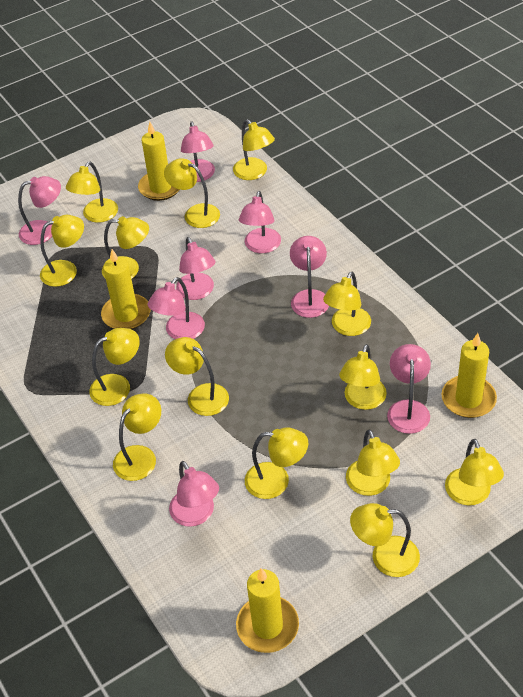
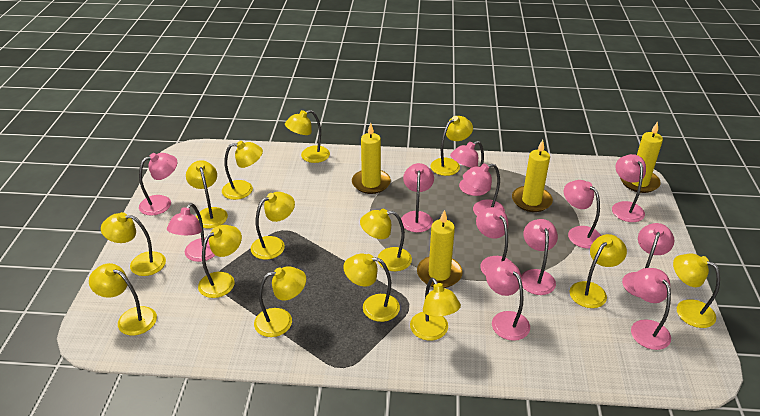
pink lamp: [18,176,61,245] [148,277,205,339] [169,461,219,527] [176,237,216,300] [181,121,215,182] [239,191,281,253] [290,236,329,318] [387,344,431,434] = 8 -> [139,153,177,216] [167,203,215,262] [401,163,434,233] [450,141,488,196] [463,163,505,216] [476,207,513,276] [486,261,530,341] [521,219,558,295] [564,180,601,249] [612,154,646,222] [622,223,674,298] [631,268,671,350] = 12

